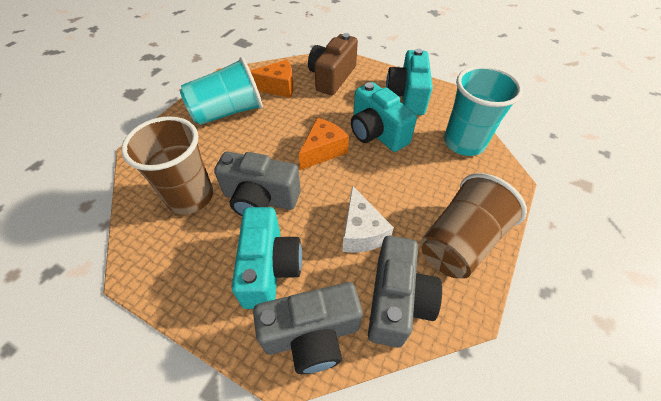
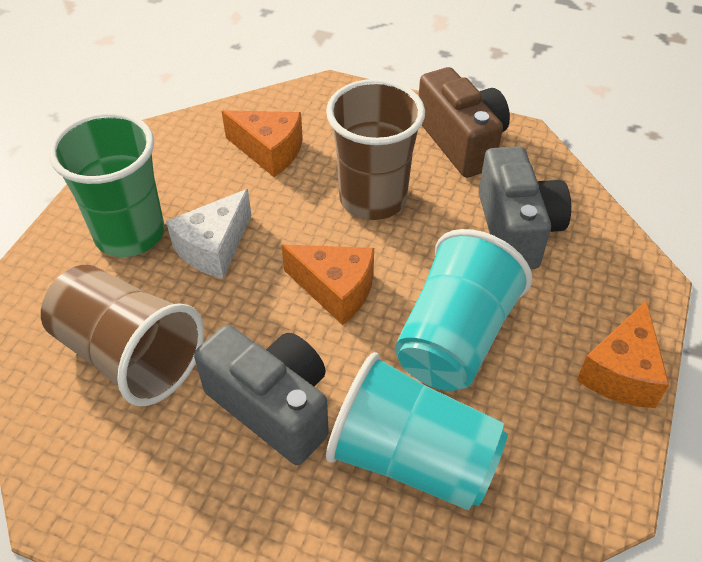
green cup: none = 0 -> [49,112,165,257] = 1
grey camera: [214,151,301,216] [253,282,363,374] [368,236,442,348] = 3 -> [194,325,329,465] [478,146,571,269] = 2
orange cheese: [250,60,293,98] [299,118,349,170] = 2 -> [222,110,303,177] [282,245,374,325] [577,300,669,408] = 3
turquoise camera: [231,207,302,309] [351,82,417,152] [386,48,433,115] = 3 -> none = 0

